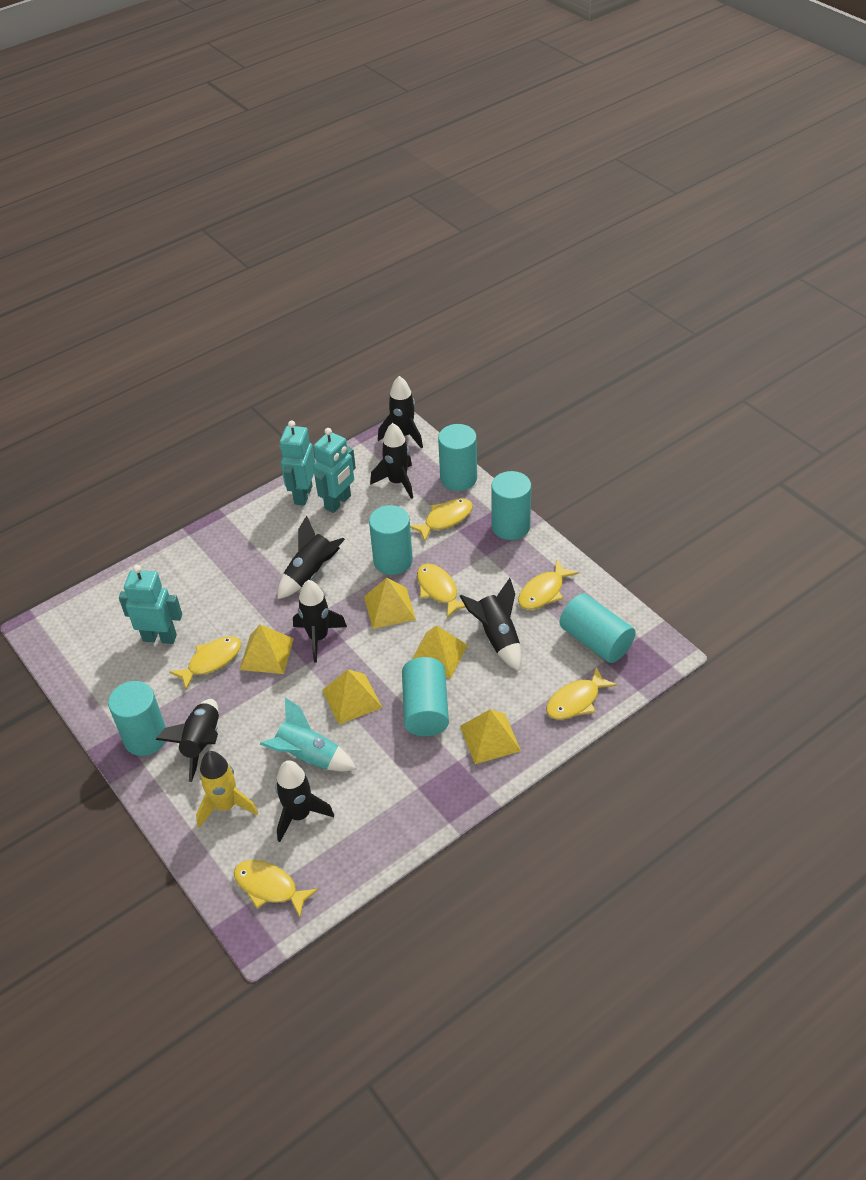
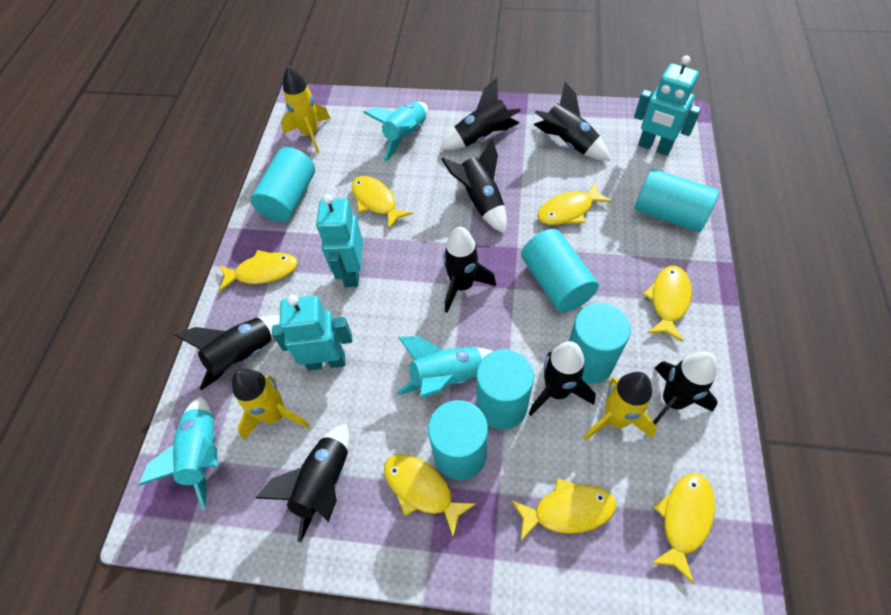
black rocket: [156,699,219,782] [275,760,334,842] [278,515,345,599] [293,580,347,662] [370,423,413,499] [378,376,423,449] [460,578,521,671] = 7 -> [174,315,280,390] [256,423,350,542] [441,78,521,150] [441,138,507,234] [443,227,496,313] [529,341,596,416] [534,82,610,161] [653,351,718,425] = 8
turquoise rocket: [260,697,356,771] = 1 -> [139,397,217,509] [363,102,428,162] [396,336,493,398] = 3
yellow fish: [169,636,241,690] [234,860,318,917] [410,498,473,541] [417,564,466,618] [518,559,579,610] [546,667,617,720] = 6 -> [219,250,298,292] [352,176,412,229] [384,454,476,536] [511,478,616,542] [537,182,612,225] [643,266,691,342] [652,473,715,584] = 7
yellow pyramid: [240,624,294,674] [322,669,383,724] [364,578,416,629] [412,625,468,679] [460,709,521,764] = 5 -> none = 0
yellow rocket: [196,751,258,828] = 1 -> [232,369,310,440] [281,66,331,153] [584,372,657,441] = 3

